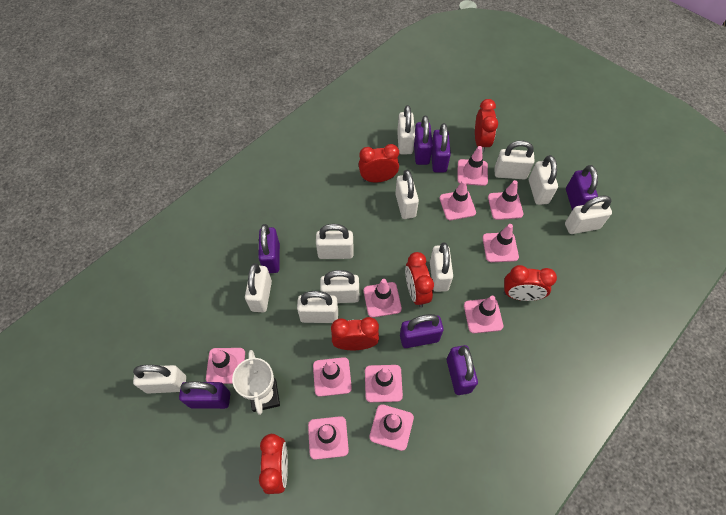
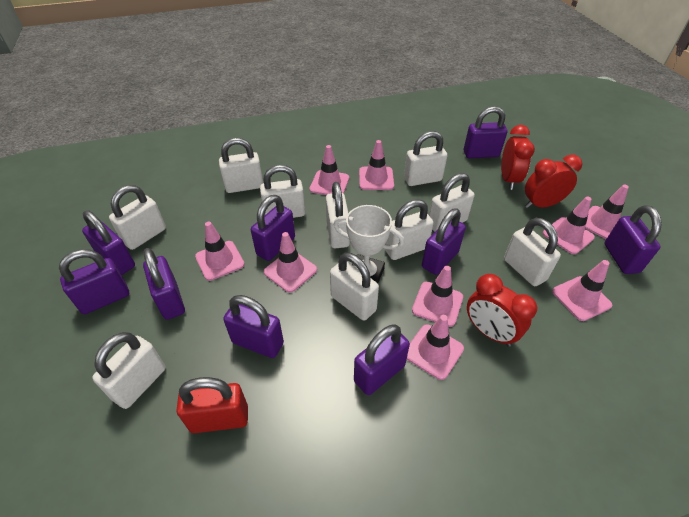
pink traffic cone: [206,348,245,384] [308,416,349,460] [313,357,352,397] [364,279,402,318] [365,365,403,402] [369,404,414,451] [440,180,476,220] [457,146,488,186] [464,296,503,333] [483,224,519,262] [488,180,523,220] = 11 -> [195,222,245,281] [264,232,317,293] [310,145,349,195] [359,140,394,190] [407,315,464,380] [412,266,463,327] [543,197,595,254] [552,260,612,321] [585,185,629,239] = 9
purple padlock: [179,381,230,409] [258,224,280,273] [400,314,444,348] [414,116,433,165] [431,123,451,173] [447,345,478,395] [566,165,598,210] = 7 -> [59,249,129,314] [82,210,135,275] [143,248,185,320] [223,295,284,358] [251,195,295,261] [354,324,410,395] [422,208,466,275] [464,106,508,158] [604,205,662,274] = 9
red clock: [259,434,288,494] [331,317,379,350] [359,144,399,183] [405,252,434,308] [475,99,498,153] [504,265,557,301] = 6 -> [467,274,537,347] [501,125,535,190] [525,154,582,208] = 3
red padlock: none = 0 -> [176,377,248,433] = 1
white padlock: [133,365,186,394] [245,263,272,312] [297,291,338,323] [316,224,353,259] [320,270,359,303] [395,170,419,219] [397,105,415,154] [430,242,453,292] [494,140,535,179] [529,155,558,205] [565,195,612,234] = 11 -> [92,332,166,409] [109,185,166,250] [219,138,263,193] [260,165,305,218] [326,182,350,248] [330,253,379,321] [385,199,434,260] [404,131,447,186] [429,173,474,232] [504,218,561,286] = 10

